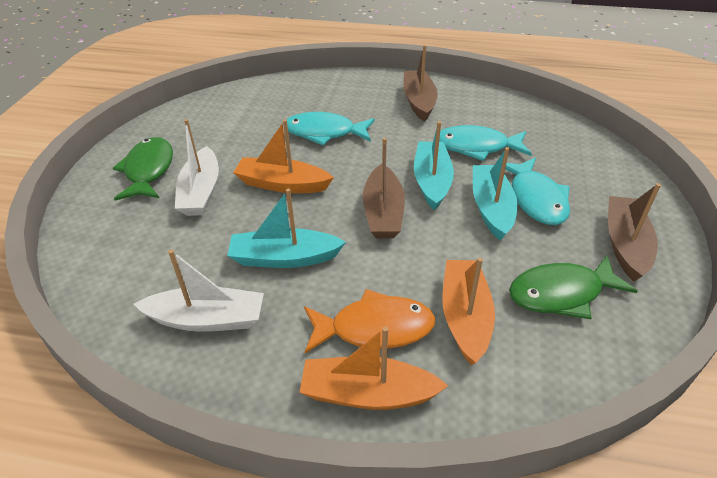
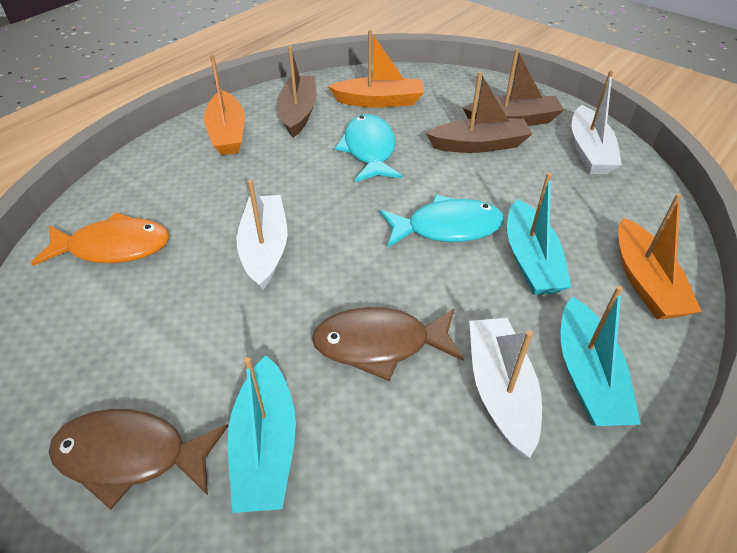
brown fish: none = 0 -> [49,409,228,510] [312,307,464,381] = 2
green fish: [113,137,173,201] [509,255,638,319] = 2 -> none = 0
turquoise fish: [287,112,375,145] [439,125,532,161] [505,157,570,225] = 3 -> [335,114,402,182] [380,195,504,248] = 2
white boat: [134,250,264,332] [175,119,219,216] = 2 -> [237,180,288,290] [469,318,542,458] [572,70,622,174] = 3

